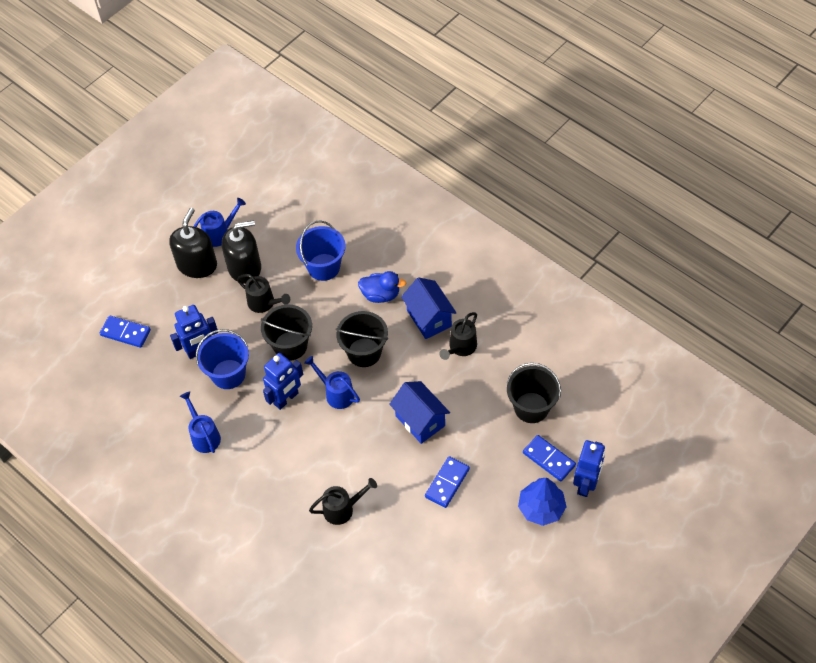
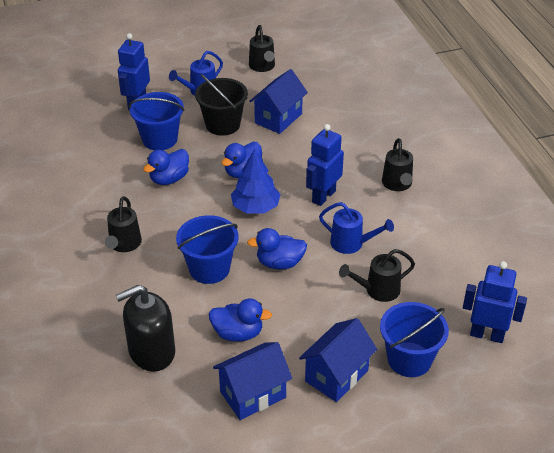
black bucket: [261,305,312,361] [335,311,388,367] [507,363,561,423] = 3 -> [195,74,248,136] = 1
black soap dispenser: [169,208,217,278] [222,220,261,284] = 2 -> [116,285,175,371] = 1
black watering can: [237,274,290,313] [309,478,377,525] [439,312,477,360] = 3 -> [105,196,142,252] [249,25,275,72] [339,249,415,302] [382,138,413,191] = 4
blue bucket: [196,329,249,389] [296,220,346,281] = 2 -> [129,92,185,150] [176,215,239,284] [380,302,449,377] = 3
blue domino: [100,315,151,348] [425,456,470,508] [523,435,576,481] = 3 -> none = 0
blue duck: [358,271,406,303] = 1 -> [143,149,189,185] [209,299,272,341] [221,142,263,178] [247,228,307,269] = 4
blue house: [389,381,450,444] [401,277,456,339] = 2 -> [213,342,292,420] [249,69,308,134] [299,318,377,402] = 3
blue watering can: [180,392,221,453] [194,198,246,247] [304,356,360,409] = 3 -> [169,51,223,96] [319,202,394,254] = 2

